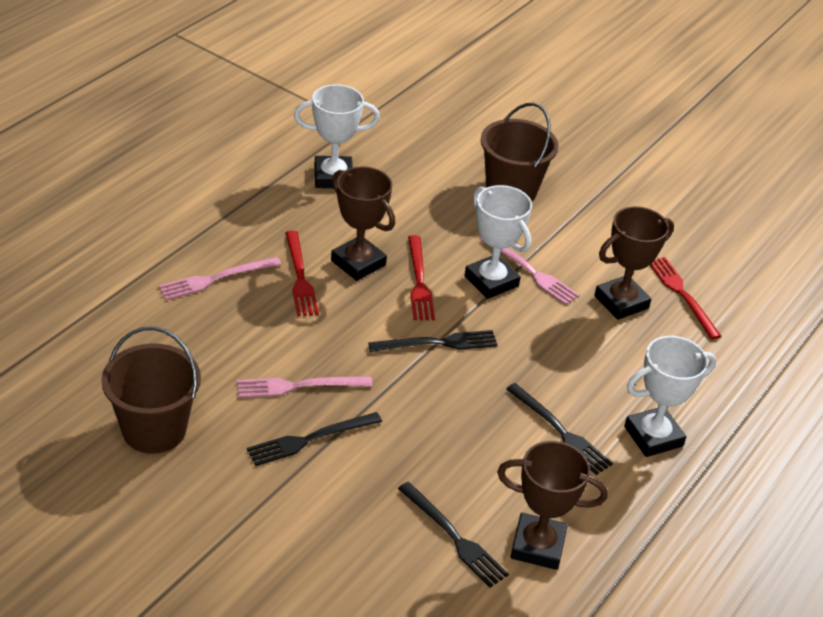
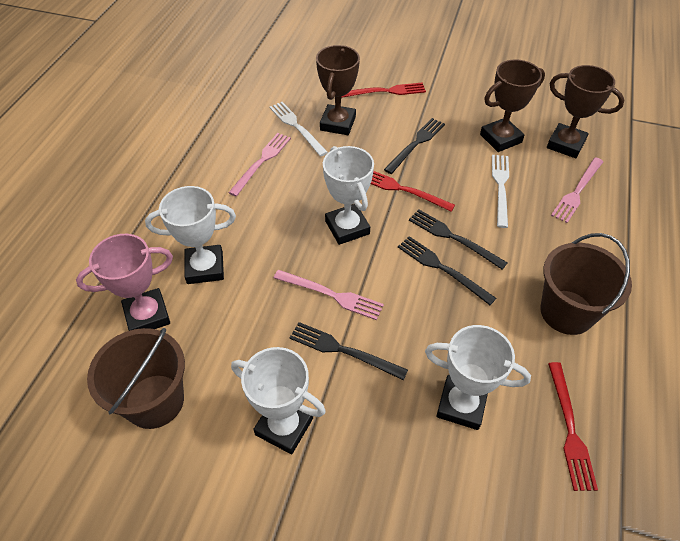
pink trophy: none = 0 -> [76,234,173,331] = 1
white fork: none = 0 -> [269,102,328,156] [492,155,509,228] = 2
white trophy: [294,84,380,188] [464,185,532,299] [624,336,716,457] = 3 -> [145,186,236,284] [231,347,326,454] [323,146,374,245] [425,325,531,430] = 4

